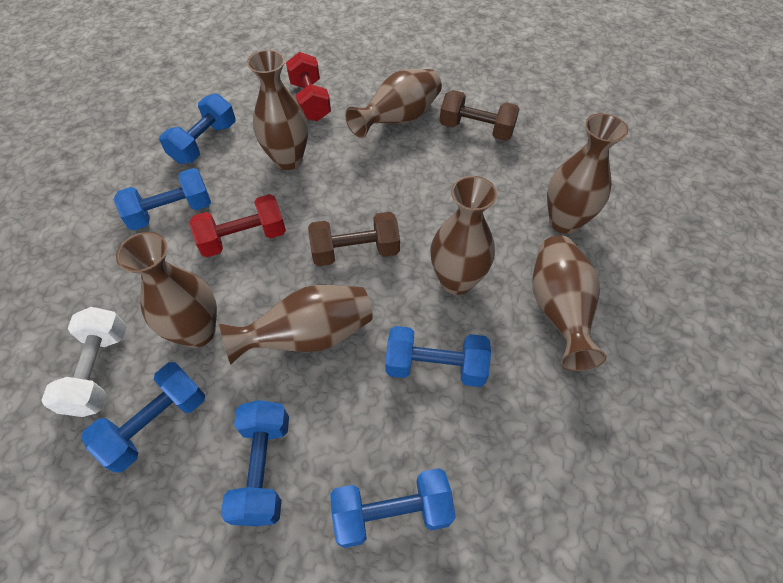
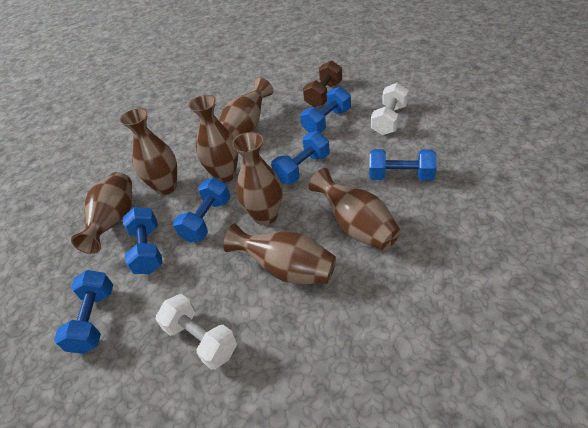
brown dumbbell: [308,212,400,266] [439,90,520,141] = 2 -> [303,60,342,107] = 1
red dumbbell: [190,194,286,257] [286,52,331,121] = 2 -> none = 0
white dumbbell: [41,307,127,417] = 1 -> [155,294,237,370] [371,83,409,135] = 2

